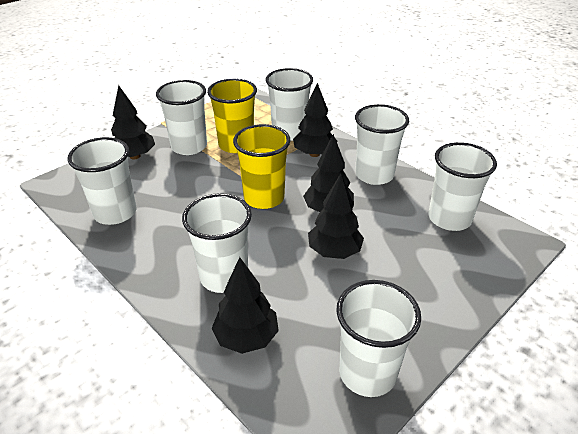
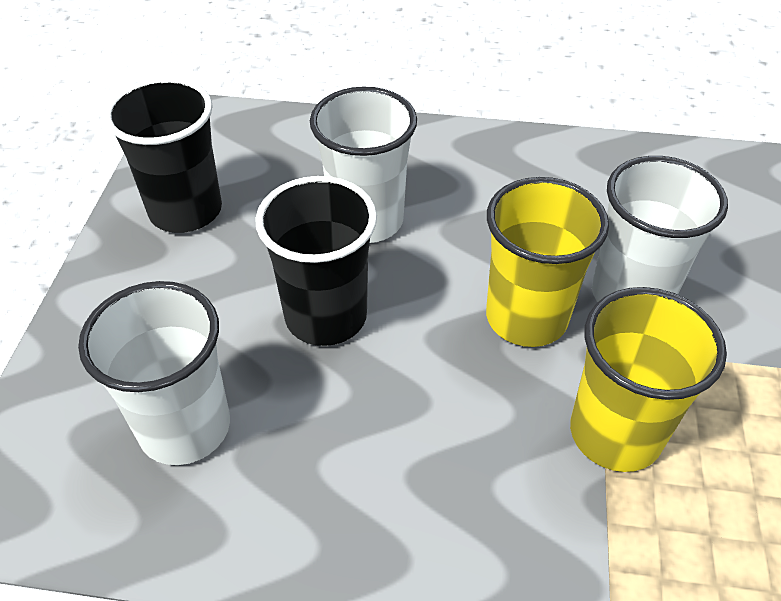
black cup: none = 0 -> [104,78,222,233] [255,176,377,346] = 2
black tree: [111,85,155,159] [212,257,279,354] [293,83,337,157] [303,134,354,212] [308,174,364,259] = 5 -> none = 0
white cup: [67,137,137,225] [156,80,207,155] [182,193,252,293] [266,68,313,141] [336,280,421,397] [355,104,409,185] [428,142,497,231] = 7 -> [78,281,230,465] [310,87,417,243] [592,156,728,302] = 3

